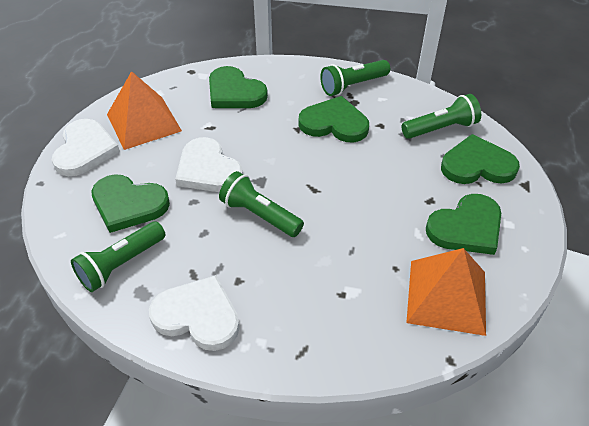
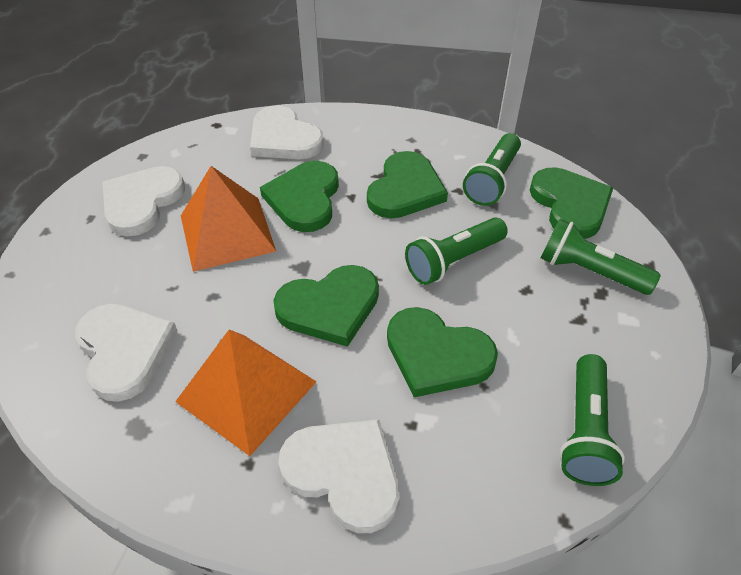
white heart: [52,119,120,176] [149,275,240,351] [175,137,243,192] = 3 -> [75,304,178,402] [102,166,185,236] [250,105,324,159] [278,419,400,533] = 4

